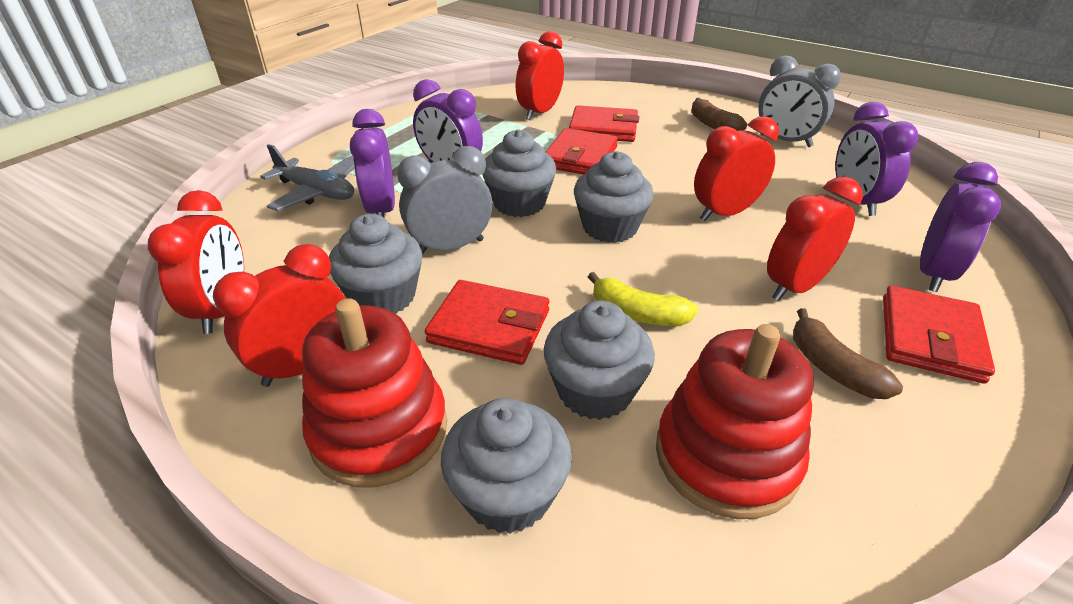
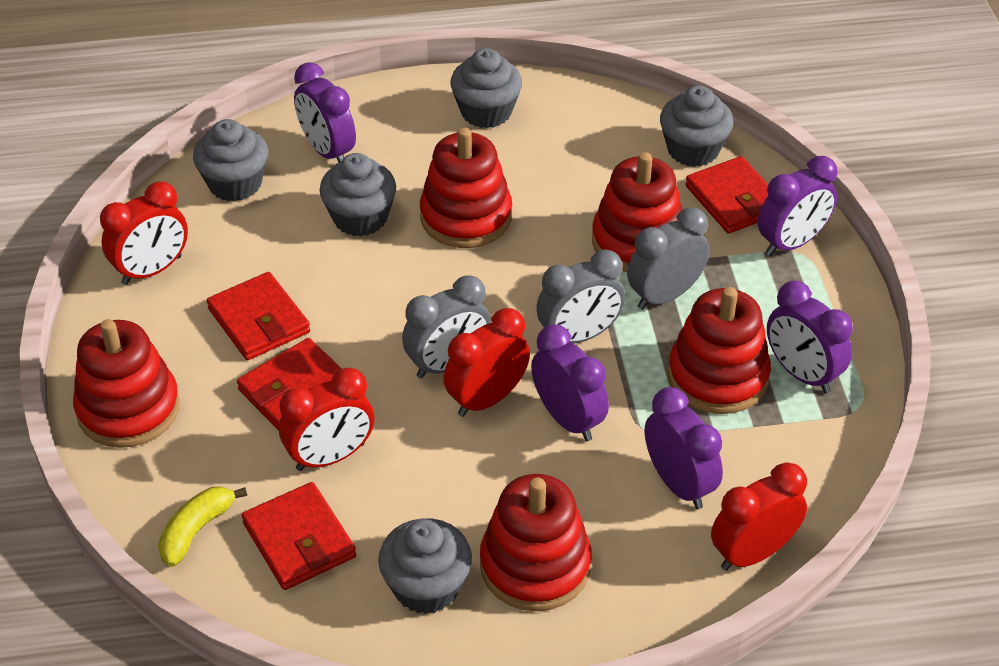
brown banana: [691,98,747,131] [793,308,903,399] = 2 -> none = 0
grey clock: [397,146,492,255] [758,55,841,147] = 2 -> [402,275,491,378] [536,250,625,344] [627,208,710,310] = 3
grey plane: [260,144,354,211] = 1 -> none = 0
purple clock: [350,109,395,217] [413,79,483,163] [835,102,918,216] [920,162,1001,292] = 4 -> [294,62,356,162] [531,324,609,441] [645,387,723,509] [758,156,838,256] [767,281,853,393] = 5
red clock: [148,190,244,334] [213,244,345,387] [516,31,564,120] [694,116,779,221] [767,177,863,301] = 5 -> [100,181,188,285] [279,368,374,471] [443,308,530,417] [711,462,807,571] = 4
red stacking toy: [302,298,447,487] [656,324,814,519] = 2 -> [73,319,180,448] [420,128,512,248] [480,474,592,611] [592,152,683,272] [668,287,771,414] = 5

